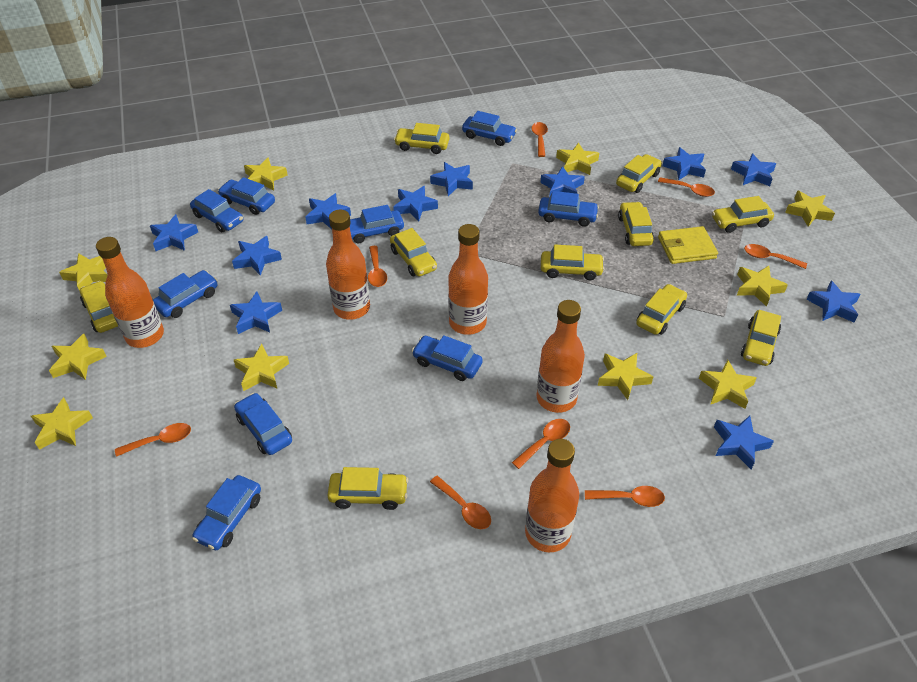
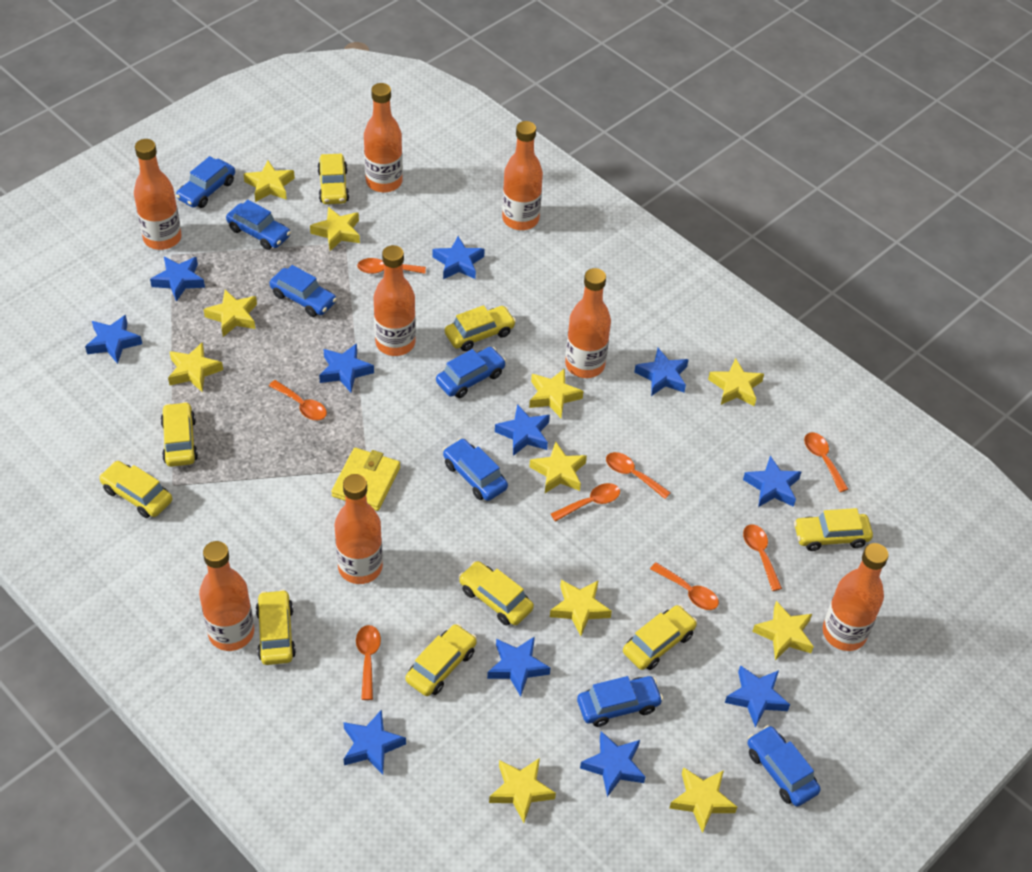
blue car: [153,270,218,318] [190,189,243,232] [192,475,261,550] [218,177,275,215] [234,393,292,455] [350,205,404,243] [412,335,483,381] [462,111,517,146] [538,191,599,227] = 9 -> [176,156,235,208] [226,200,291,250] [270,265,337,317] [436,347,506,398] [443,438,508,501] [577,676,663,727] [748,725,821,807] = 7
orange bottle: [96,237,164,348] [326,210,370,320] [448,224,488,335] [525,439,579,552] [537,300,585,413] = 5 -> [134,139,182,250] [199,541,254,651] [335,474,383,584] [364,83,403,192] [374,245,416,356] [502,121,543,230] [565,268,611,378] [823,543,889,651] = 8
yellow car: [80,281,118,333] [327,467,408,510] [390,228,437,277] [394,123,449,154] [541,245,604,280] [616,154,662,193] [618,202,654,246] [636,284,687,335] [712,196,774,233] [741,310,781,366] = 10 -> [99,461,172,518] [161,402,198,467] [256,589,296,665] [317,154,349,204] [405,624,477,696] [445,305,516,351] [459,561,534,625] [623,605,697,670] [794,508,873,551] = 9
yellow star: [31,397,93,450] [49,334,107,380] [59,253,107,291] [234,344,289,391] [244,157,287,191] [556,143,599,175] [598,353,653,400] [699,360,757,409] [737,266,788,307] [785,191,835,227] = 10 -> [168,342,223,392] [203,290,257,337] [243,160,295,202] [310,207,360,251] [489,758,556,823] [529,368,583,418] [529,442,587,493] [550,580,612,636] [669,767,737,833] [708,358,764,406] [752,601,814,660] = 11

